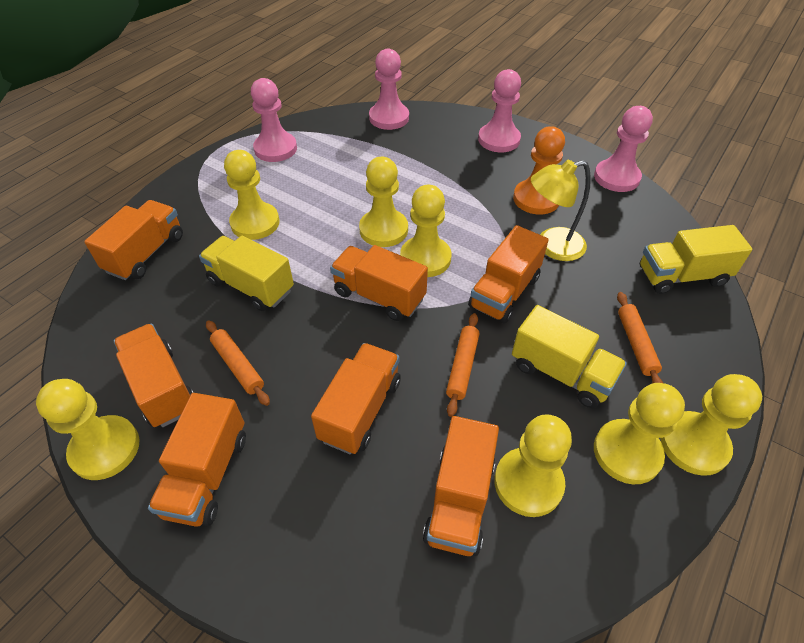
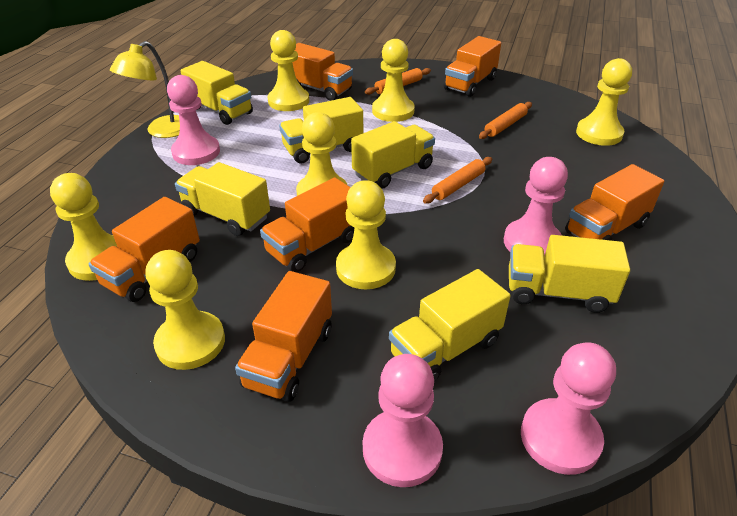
orange pawn: [513,126,565,215] = 1 -> none = 0
orange truck: [84,200,183,280] [114,323,194,427] [148,393,246,527] [311,343,401,454] [330,245,428,321] [423,416,499,556] [468,225,549,323] = 7 -> [89,197,200,302] [235,271,332,402] [260,177,355,272] [292,43,353,101] [444,36,501,97] [565,164,664,241] = 6
yellow truck: [199,236,294,311] [512,305,627,408] [640,225,752,294] = 3 -> [175,162,270,236] [181,61,253,125] [279,97,363,163] [351,121,435,189] [389,269,511,382] [509,235,630,313] = 6

